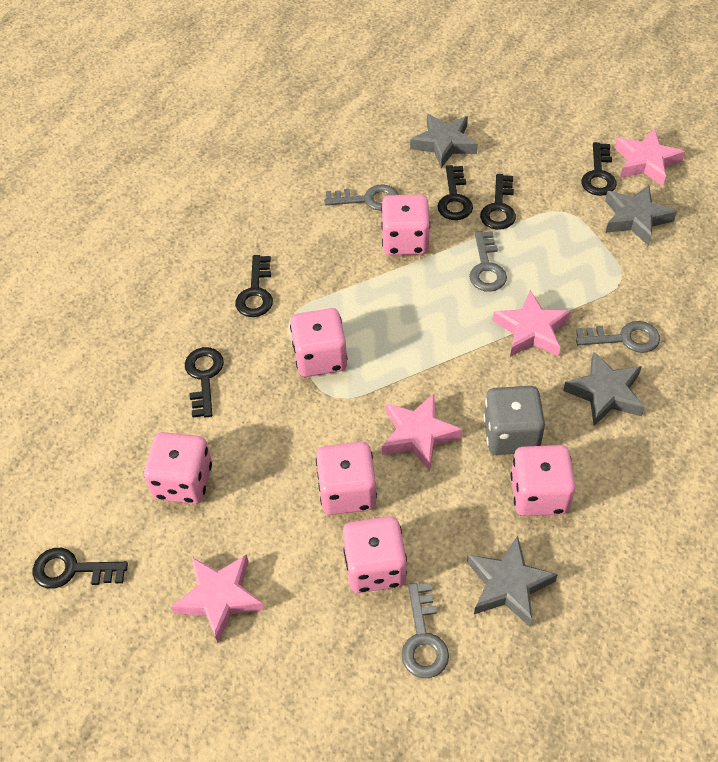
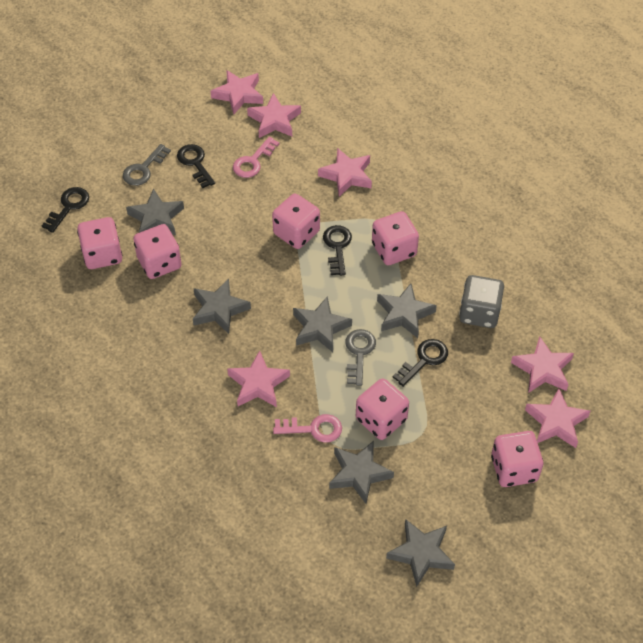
black key: [33,548,128,589] [185,347,224,418] [235,255,273,317] [437,165,473,220] [480,174,516,230] [581,142,617,196] = 6 -> [42,187,89,233] [177,144,215,188] [323,225,352,276] [393,339,448,387] = 4
grey key: [324,184,399,211] [401,583,449,678] [469,231,507,292] [576,321,660,353] = 4 -> [123,144,171,186] [345,329,376,386] = 2
grey star: [410,114,478,168] [467,536,558,626] [563,352,645,426] [605,185,677,246] = 4 -> [126,189,184,235] [193,279,251,334] [293,296,352,352] [329,441,394,504] [377,283,437,338] [386,519,455,587] = 6
pink key: none = 0 -> [233,137,280,178] [273,414,342,443] = 2
pink star: [171,554,264,643] [382,394,463,471] [493,290,571,357] [615,129,685,186] = 4 -> [211,70,263,114] [227,350,290,407] [247,93,301,138] [318,148,372,197] [511,336,574,393] [525,389,590,448] = 6

